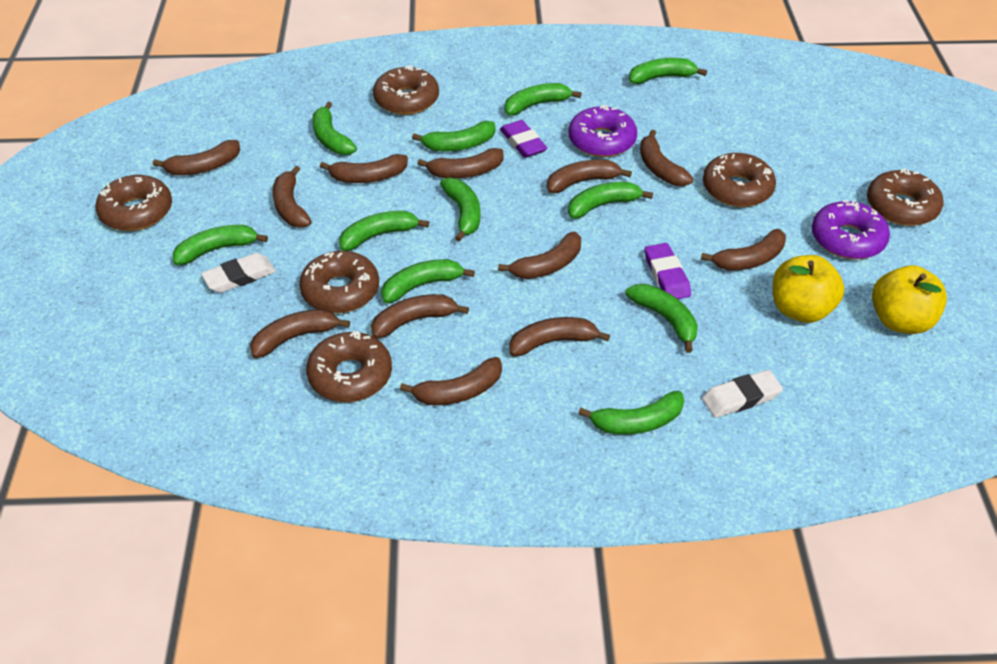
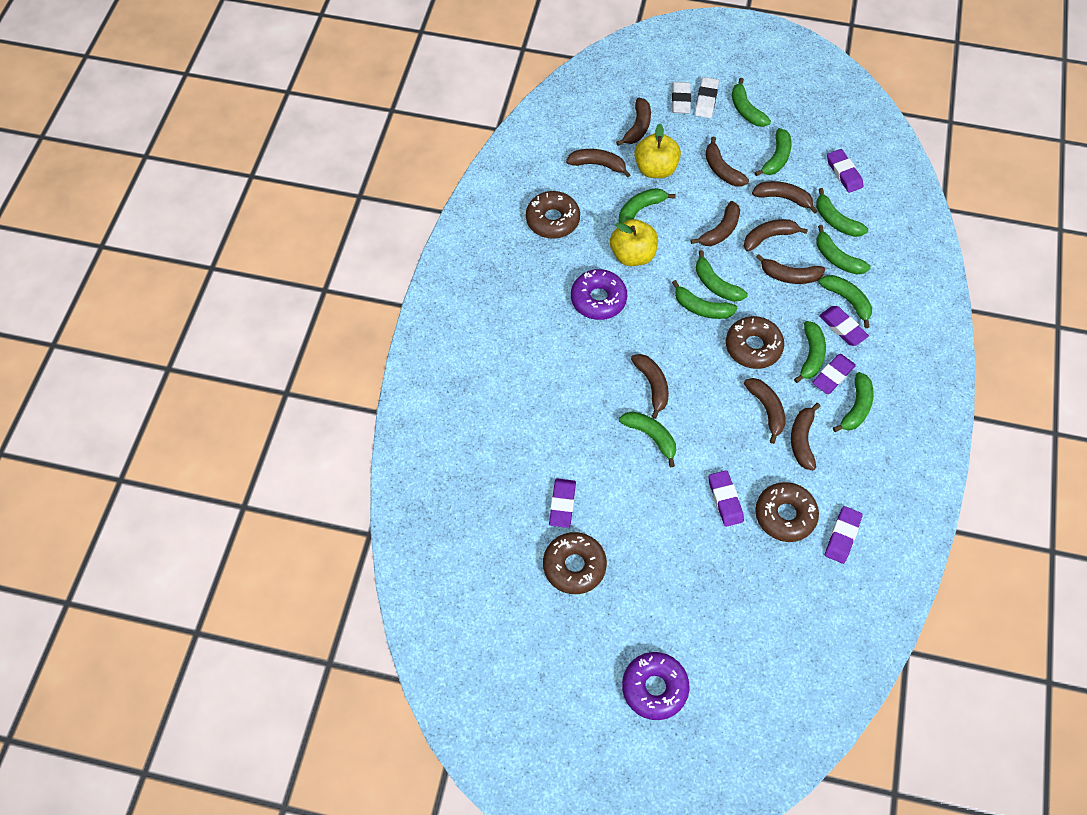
brown banana: [153,140,240,175] [250,309,350,358] [273,166,312,228] [320,154,408,183] [371,294,469,339] [400,357,502,405] [417,148,504,179] [498,232,581,279] [509,317,610,356] [547,160,632,193] [640,130,693,186] [701,229,786,271] = 12 -> [566,149,631,177] [616,97,651,146] [631,354,669,419] [691,201,740,246] [705,137,749,187] [743,219,808,252] [744,378,785,444] [752,181,818,214] [756,254,825,284] [791,403,821,470] = 10
brown donut: [96,175,172,231] [299,251,379,313] [306,331,392,402] [373,65,439,115] [703,153,776,207] [867,169,943,226] = 6 -> [526,191,580,239] [543,532,607,594] [726,316,784,369] [755,482,819,542] = 4
purple eraser: [500,120,547,158] [645,243,691,299] = 2 -> [549,478,576,528] [709,470,744,527] [812,354,856,394] [819,306,869,346] [825,506,863,564] [827,149,863,193] = 6

